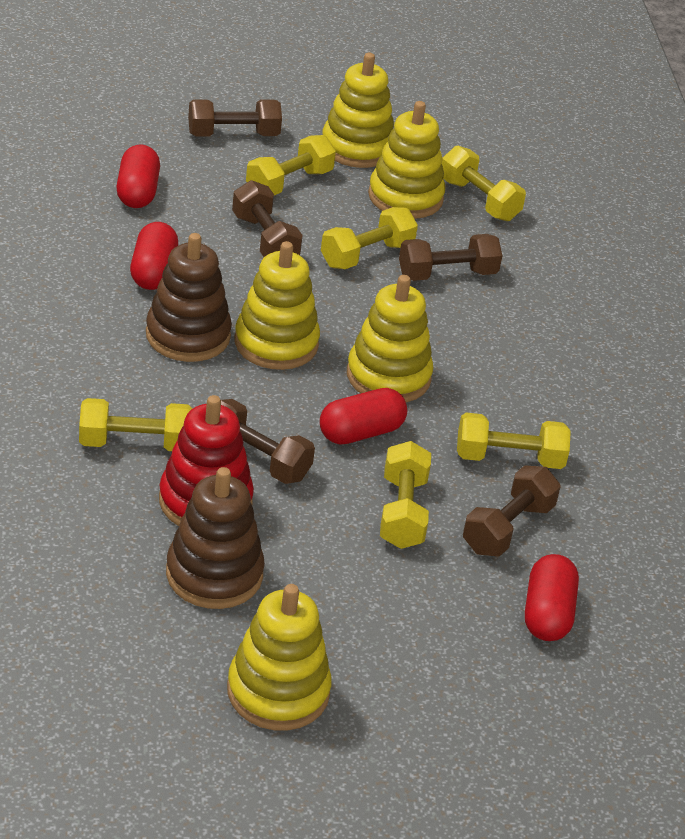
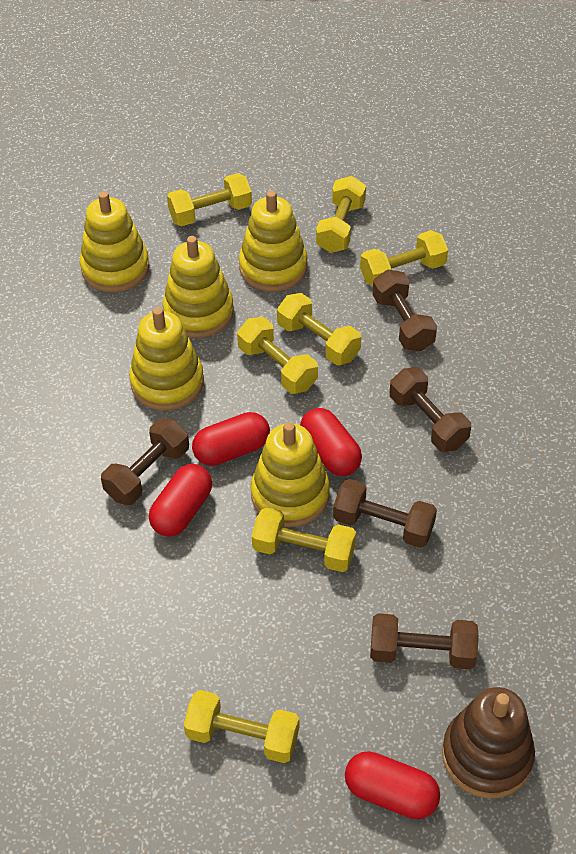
brown stacking toy: [146,233,232,362] [166,467,265,609] = 2 -> [442,687,535,798] = 1
red stacking toy: [159,395,254,526] = 1 -> none = 0
yellow dumbbell: [79,398,193,451] [246,135,336,195] [321,207,418,269] [380,441,431,549] [442,146,526,221] [457,413,571,469] = 6 -> [167,173,252,226] [184,690,299,763] [237,317,318,394] [252,507,356,572] [277,293,361,365] [316,176,366,253] [360,230,448,286] = 7

